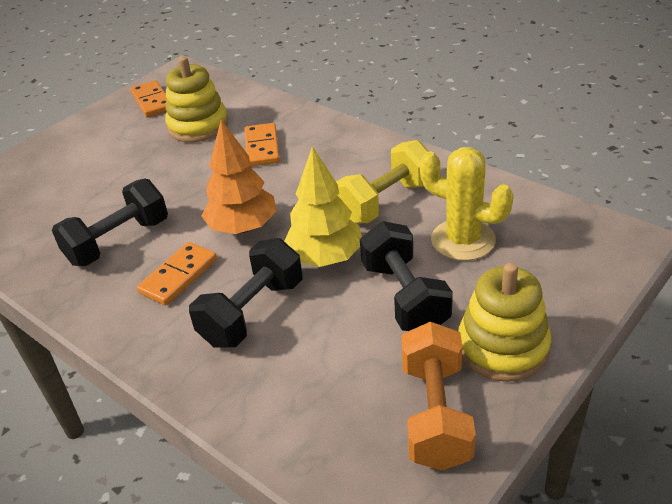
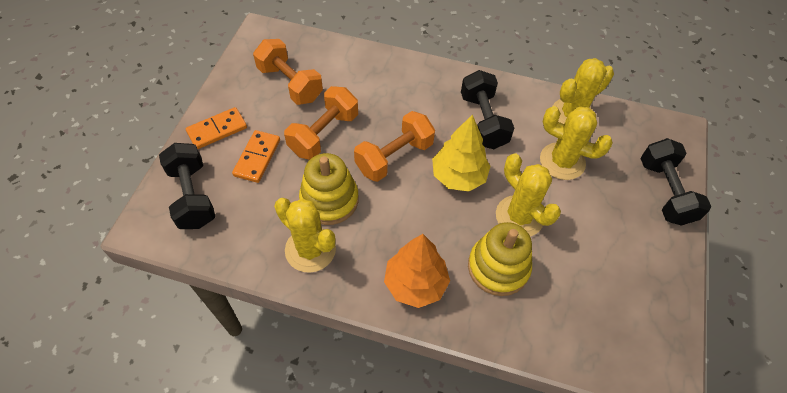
orange domino: [130,80,167,117] [137,242,217,306] [245,123,280,167] = 3 -> [186,107,247,149] [232,130,280,183] = 2
orange dumbbell: [401,322,476,471] = 1 -> [253,39,323,105] [284,86,358,160] [354,111,435,182] = 3
yellow cactus: [420,147,514,261] = 1 -> [274,198,336,273] [496,154,561,237] [540,106,613,180] [553,58,614,124] = 4
yellow dumbbell: [336,140,429,224] = 1 -> none = 0

